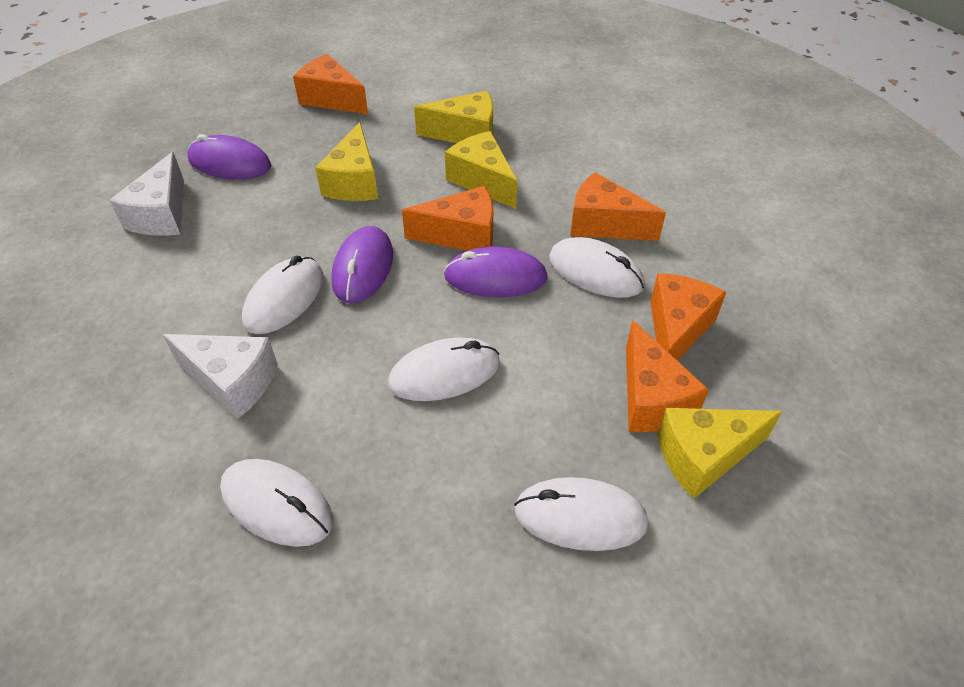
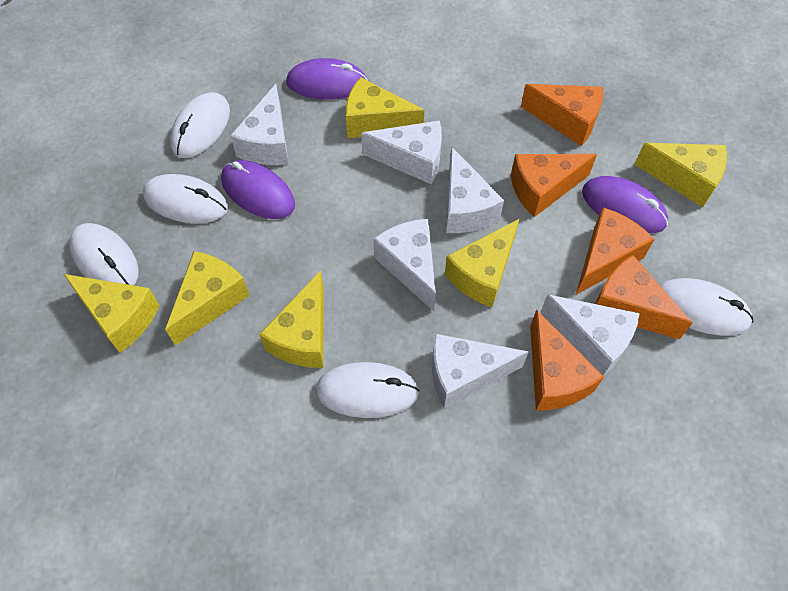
white cheese: [110,152,184,236] [163,334,278,419] = 2 -> [230,84,289,165] [361,120,442,184] [373,219,436,311] [432,334,529,408] [446,147,504,233] [541,294,640,376] = 6
yellow cheese: [315,122,378,201] [414,91,493,143] [445,131,517,209] [657,408,782,499] = 4 -> [64,274,160,353] [165,251,250,346] [259,270,324,368] [346,77,424,138] [445,219,519,307] [634,143,727,207] = 6

